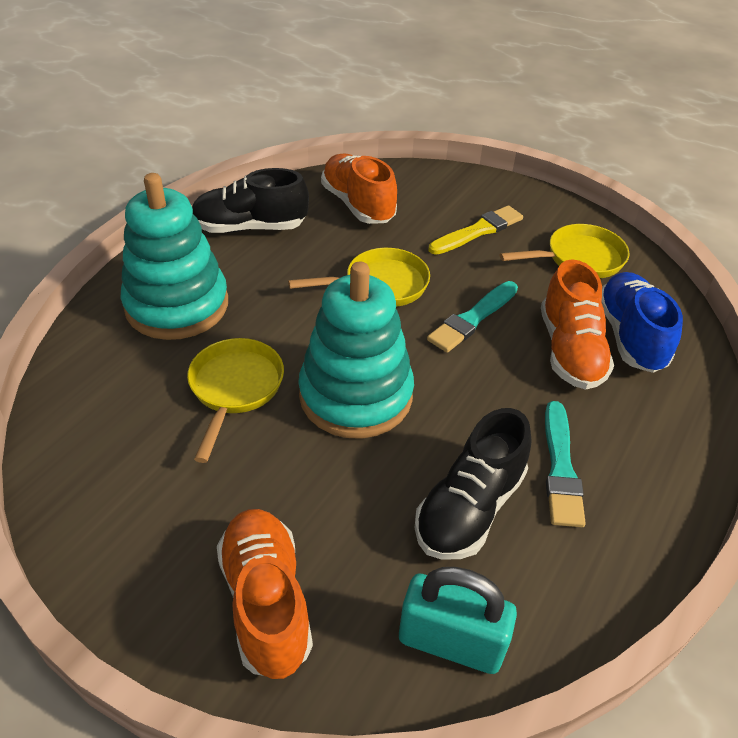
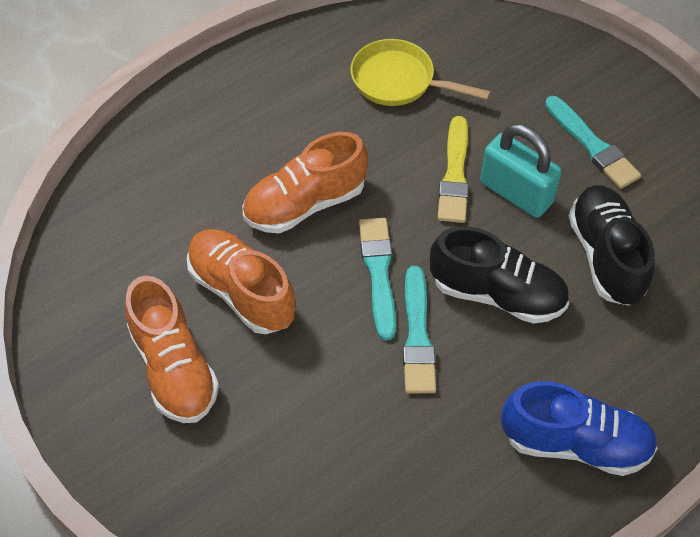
turquoise brush: [427,281,518,353] [545,401,586,527] = 2 -> [359,218,396,341] [403,266,436,393] [545,96,641,189] = 3
turquoise stacking toy: [121,173,228,340] [298,262,414,439] = 2 -> none = 0
yellow pan: [187,338,284,463] [288,248,430,307] [500,224,630,278] = 3 -> [350,39,491,106] = 1

